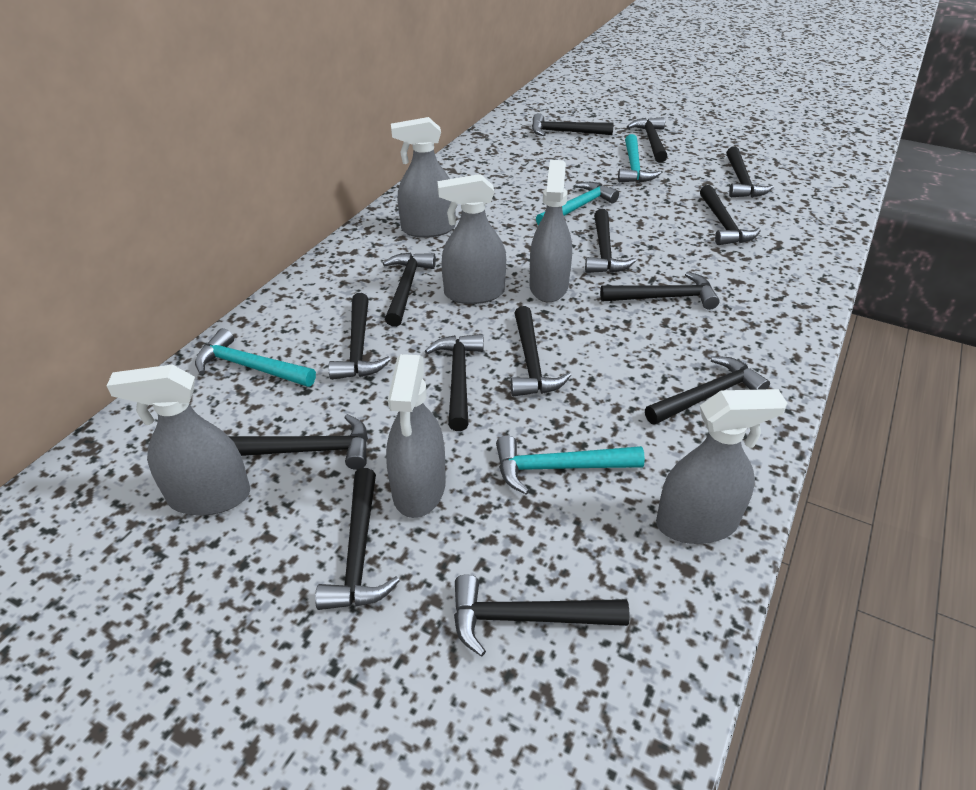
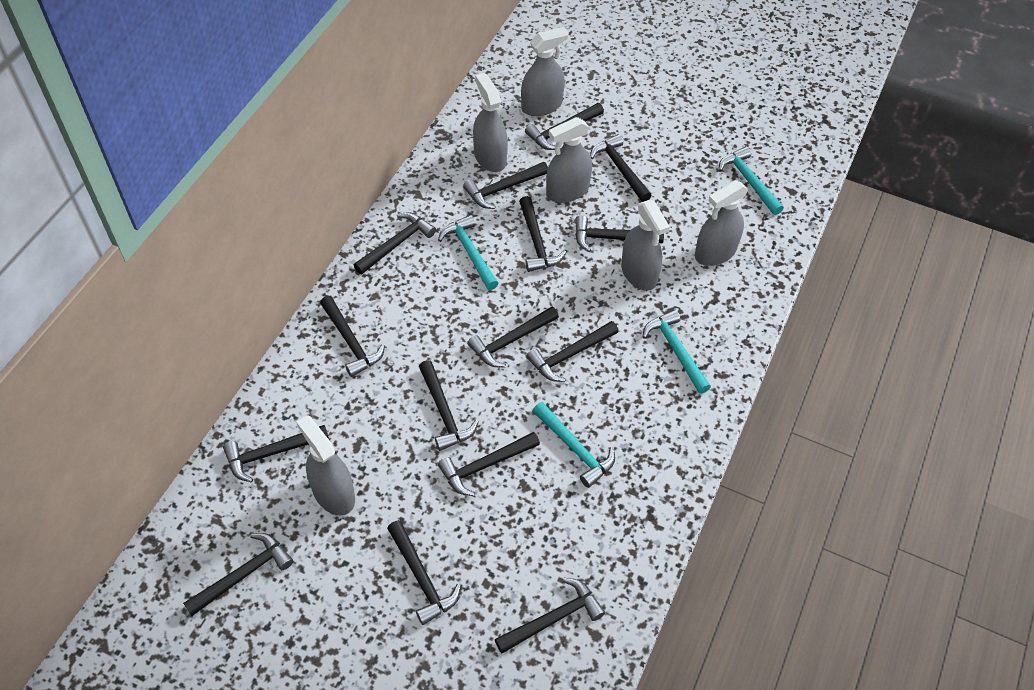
black hammer: [229,414,368,470] [315,468,400,610] [328,293,391,380] [383,253,436,327] [425,334,484,431] [454,574,630,656] [511,306,571,397] [532,113,614,136] [585,209,636,273] [600,272,720,310] [627,117,668,163] [645,357,770,425] [700,185,761,245] [726,147,774,197] = 14 -> [183,533,293,616] [223,425,329,482] [320,296,385,377] [354,212,436,274] [387,520,461,625] [419,360,478,451] [438,432,540,496] [463,162,548,209] [467,306,559,367] [495,578,605,654] [519,196,566,272] [525,103,604,150] [526,321,618,382] [575,215,664,252] [590,134,652,202] = 15

